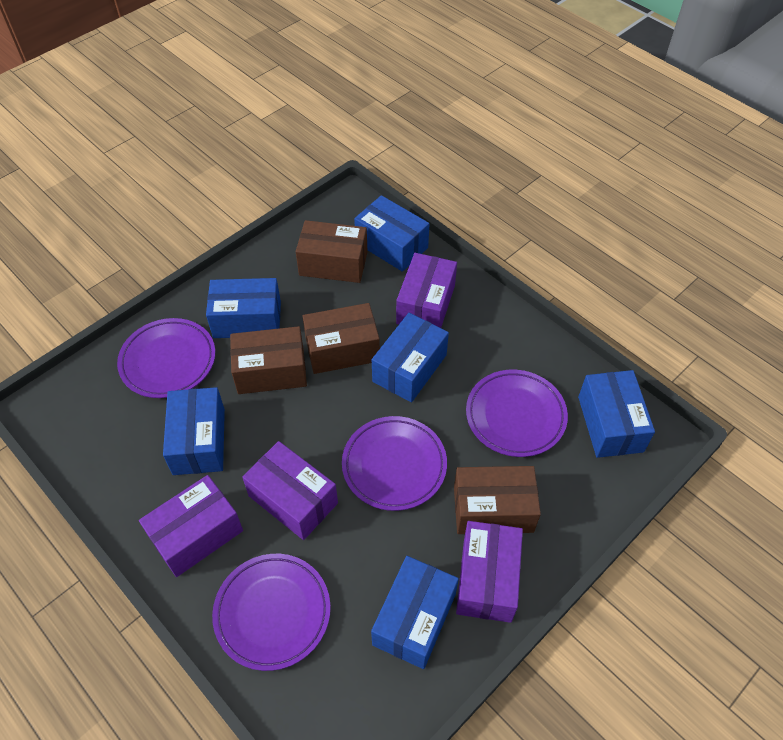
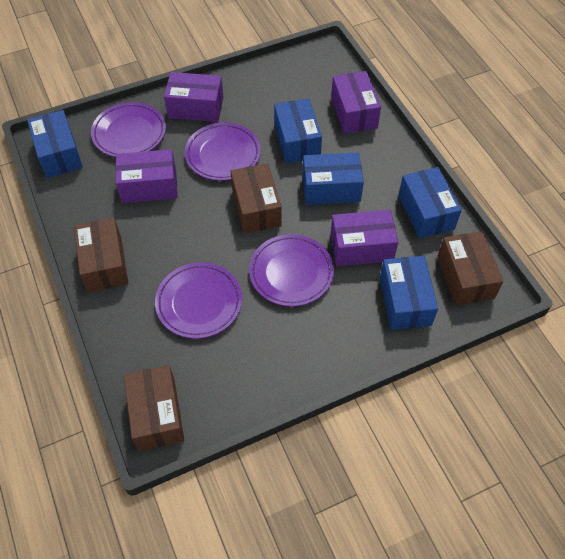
blue box: [163,387,225,475] [206,278,281,338] [354,195,429,272] [371,556,459,669] [372,313,449,402] [578,370,655,458] = 6 -> [27,110,83,178] [274,98,322,163] [303,152,364,205] [380,256,438,330] [398,167,462,238] = 5

